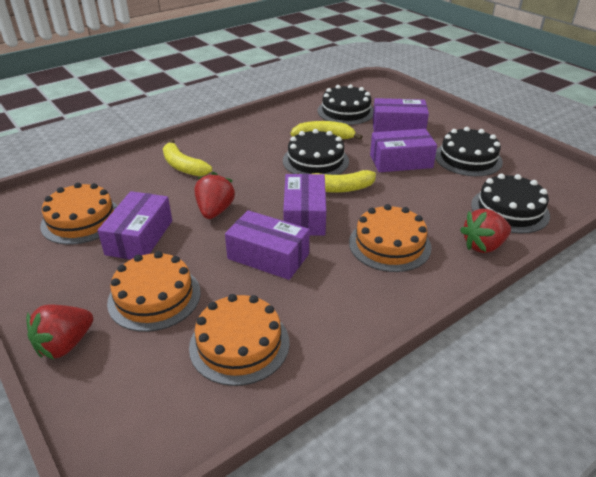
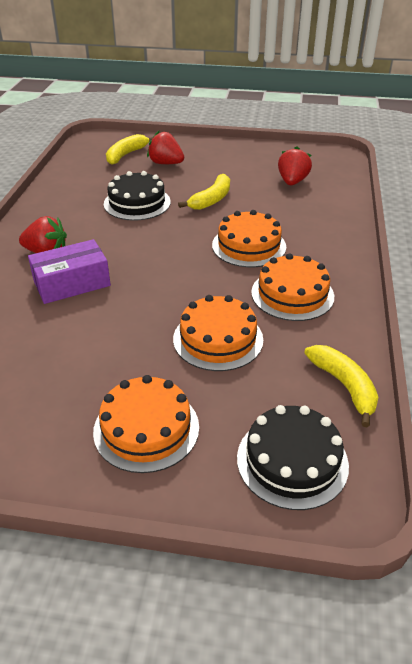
black cake: [283,129,349,175] [317,84,374,125] [435,127,503,176] [471,174,550,233] = 4 -> [104,171,171,221] [237,405,349,510] = 2
purple box: [98,191,172,260] [225,210,310,280] [283,174,326,236] [370,129,437,172] [373,98,429,132] = 5 -> [28,239,111,304] = 1

